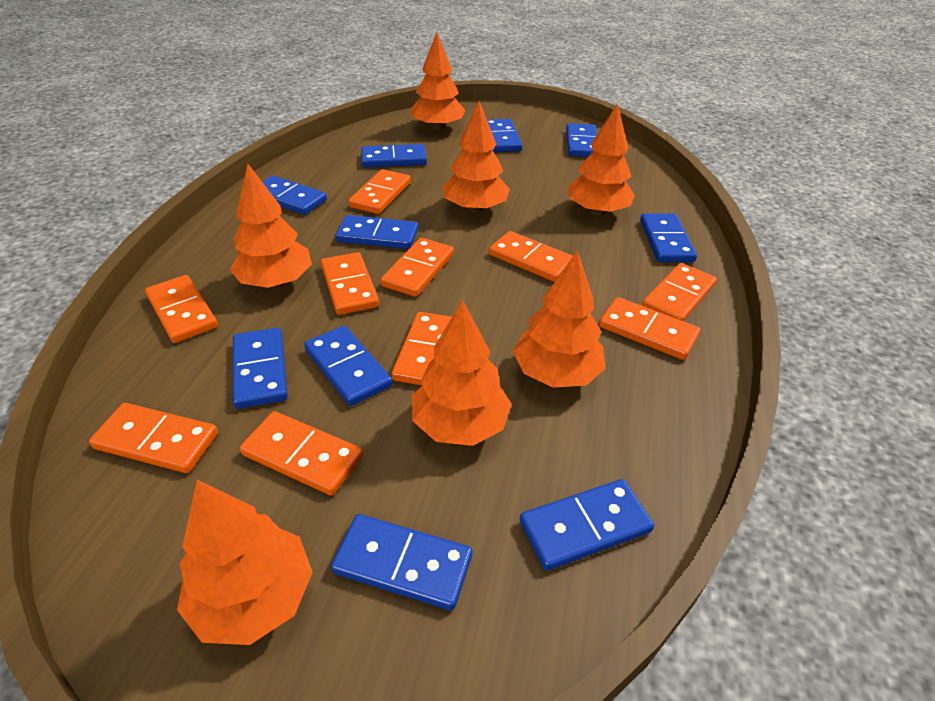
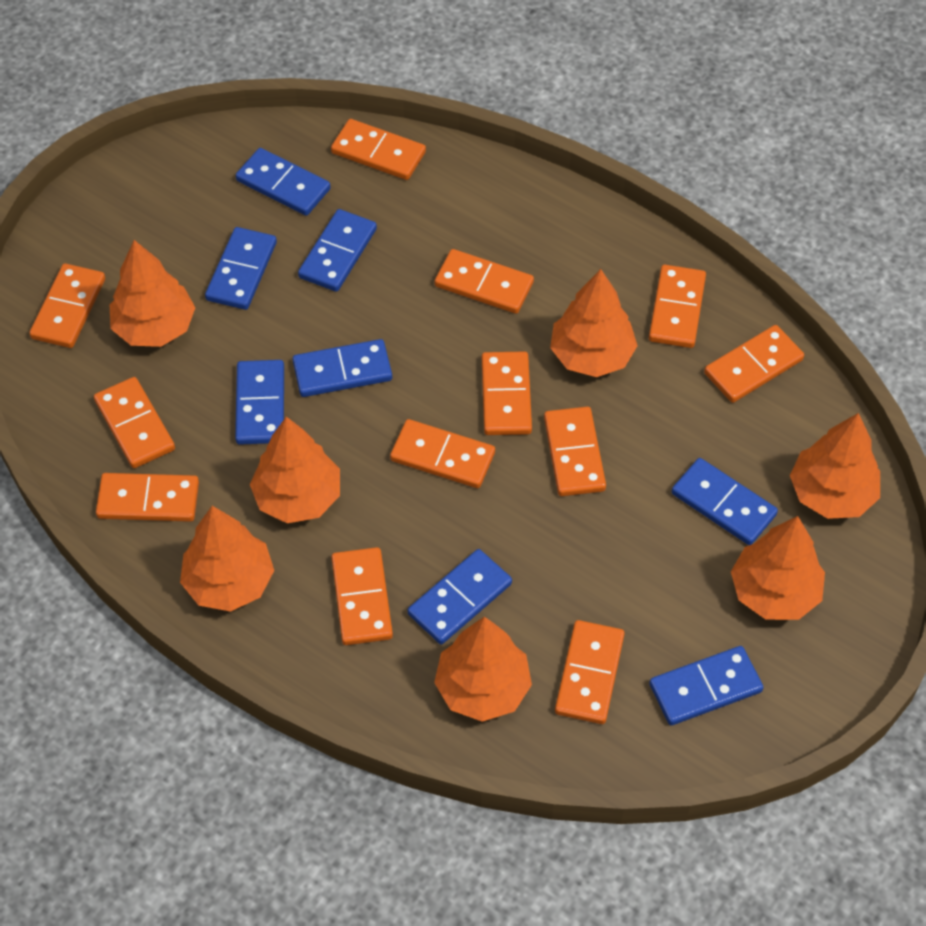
blue domino: [233,328,288,409] [262,175,327,215] [304,326,392,406] [331,514,472,611] [335,215,418,249] [361,144,427,167] [487,119,522,152] [520,479,654,571] [566,123,597,157] [640,213,697,262] = 10 -> [205,227,277,310] [235,360,284,445] [236,148,331,216] [293,339,392,397] [298,209,377,292] [408,549,512,644] [649,646,764,725] [672,458,778,545] = 8
orange domino: [89,403,218,473] [145,275,218,343] [240,411,363,496] [321,252,379,315] [348,169,411,214] [381,238,454,297] [392,312,452,386] [489,231,573,282] [599,297,700,360] [642,263,717,321] = 10 -> [29,264,105,348] [94,377,175,468] [96,473,199,522] [331,119,426,180] [332,547,393,645] [390,419,495,488] [435,249,534,314] [482,351,532,435] [544,407,606,496] [555,620,625,724] [649,265,706,348] [704,325,804,403] = 12

